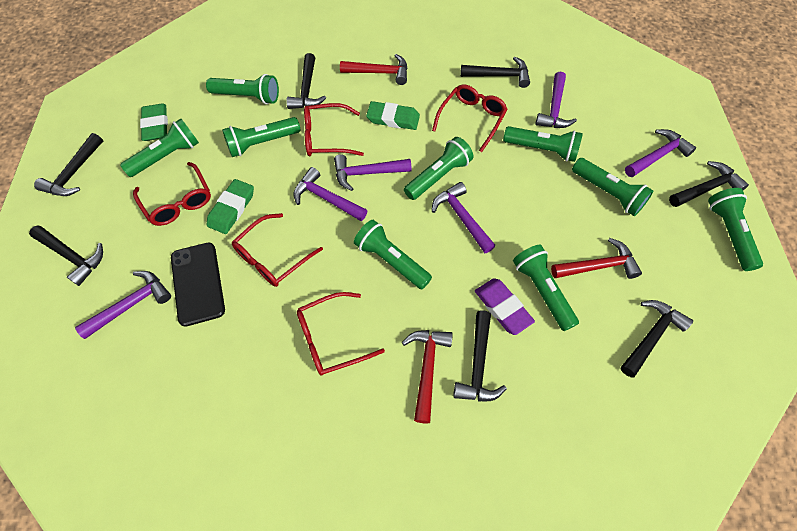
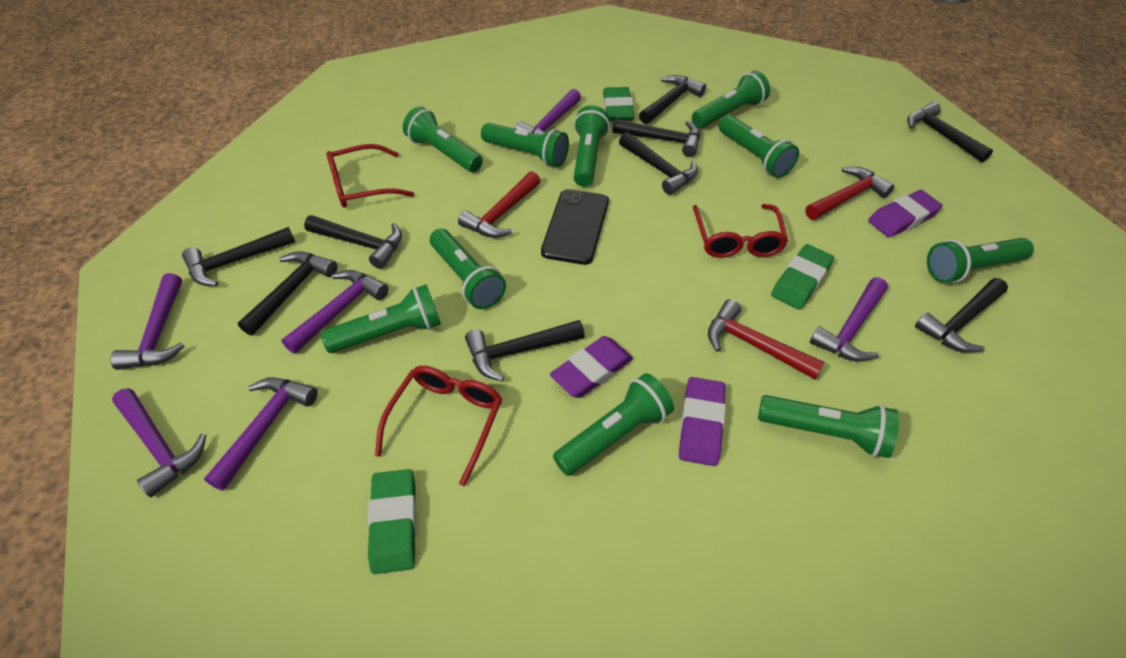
black hammer: [29,225,103,286] [34,133,103,196] [286,53,326,109] [453,310,507,401] [460,57,530,88] [621,300,693,378] [669,161,749,207] = 7 -> [182,227,295,286] [238,251,337,336] [304,215,402,269] [465,320,585,382] [613,119,700,157] [619,132,698,195] [639,75,706,124] [907,102,993,163] [915,278,1008,353] = 9
green flashlight: [120,119,199,177] [206,74,279,104] [222,117,300,157] [354,220,432,289] [404,137,473,200] [503,126,583,162] [513,244,579,331] [572,158,654,216] [708,188,763,271] = 9 -> [321,284,441,353] [403,106,483,172] [430,229,506,309] [481,123,569,167] [553,373,674,476] [574,105,610,187] [692,70,770,128] [719,115,799,178] [758,395,899,458] [927,238,1034,283] = 10
purple eraser: [475,278,535,335] = 1 -> [550,336,633,398] [679,377,726,466] [868,190,943,237] = 3
red glasses: [133,162,211,226] [232,213,323,287] [297,292,385,376] [304,103,364,156] [432,84,508,152] = 5 -> [326,144,414,208] [375,366,502,486] [693,204,788,258] = 3

